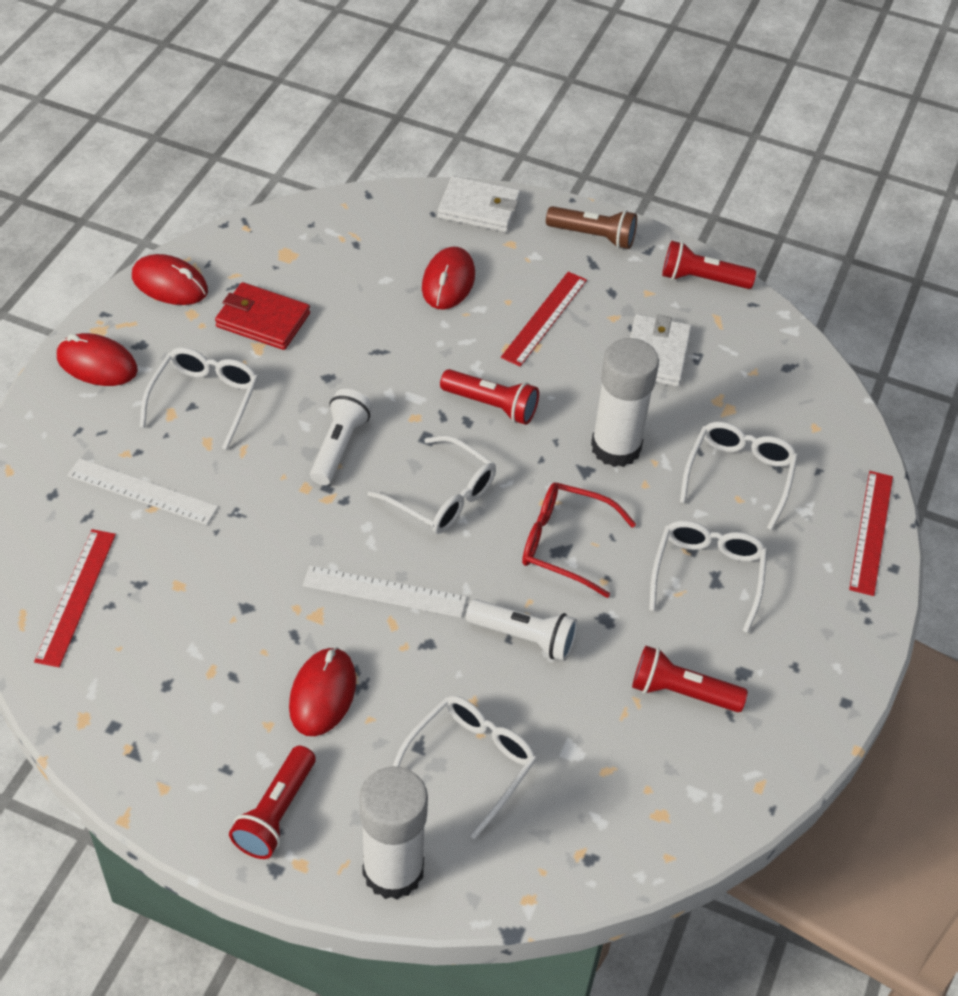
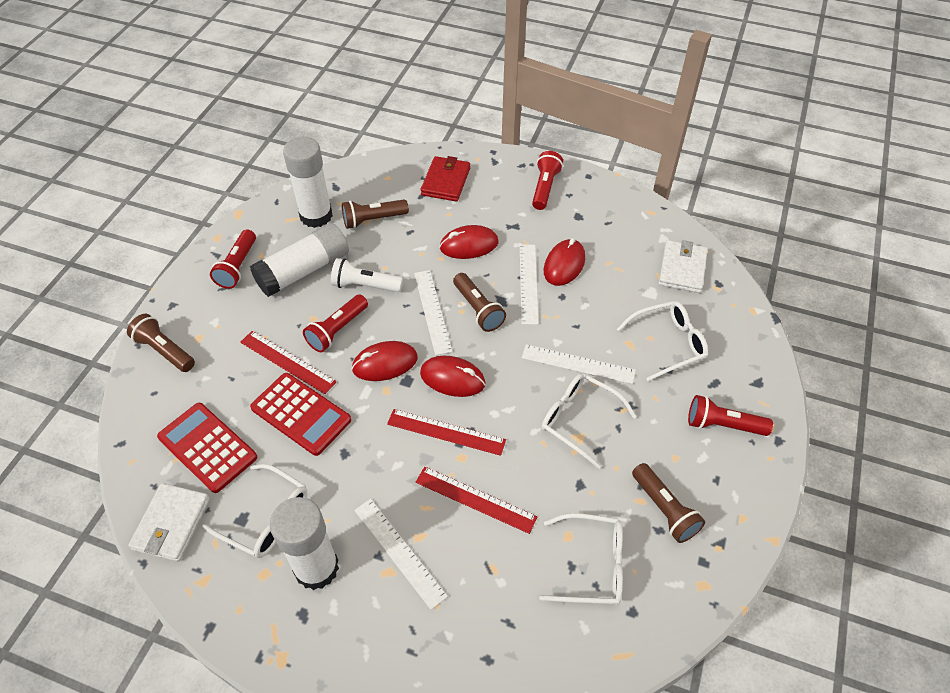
brown flashlight: [546,206,637,249] = 1 -> [127,314,195,372] [342,200,409,229] [453,273,506,332] [632,463,705,543] = 4
red calculator: none = 0 -> [157,403,257,493] [250,373,351,456] = 2
red glasses: [522,482,636,598] = 1 -> none = 0
white flashlight: [310,389,372,485] [466,599,578,661] = 2 -> [331,258,403,292] = 1
white glasses: [140,347,258,450] [368,435,496,534] [393,696,537,839] [649,520,767,633] [680,422,798,530] = 5 -> [203,464,308,558] [539,513,623,605] [542,373,637,469] [617,301,708,381] = 4
white glue stick: [359,766,428,900] [591,338,659,467] = 2 -> [250,223,349,297] [270,497,339,590] [283,137,333,228] = 3
white ruler: [67,458,218,525] [303,566,467,618] = 2 -> [354,499,448,610] [414,270,452,355] [520,244,539,325] [522,344,636,384] = 4

